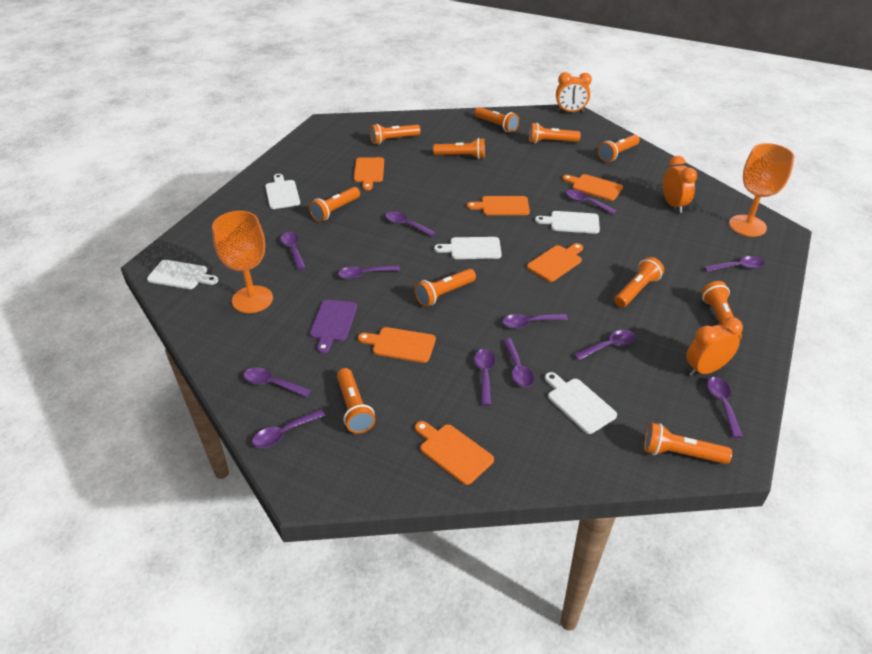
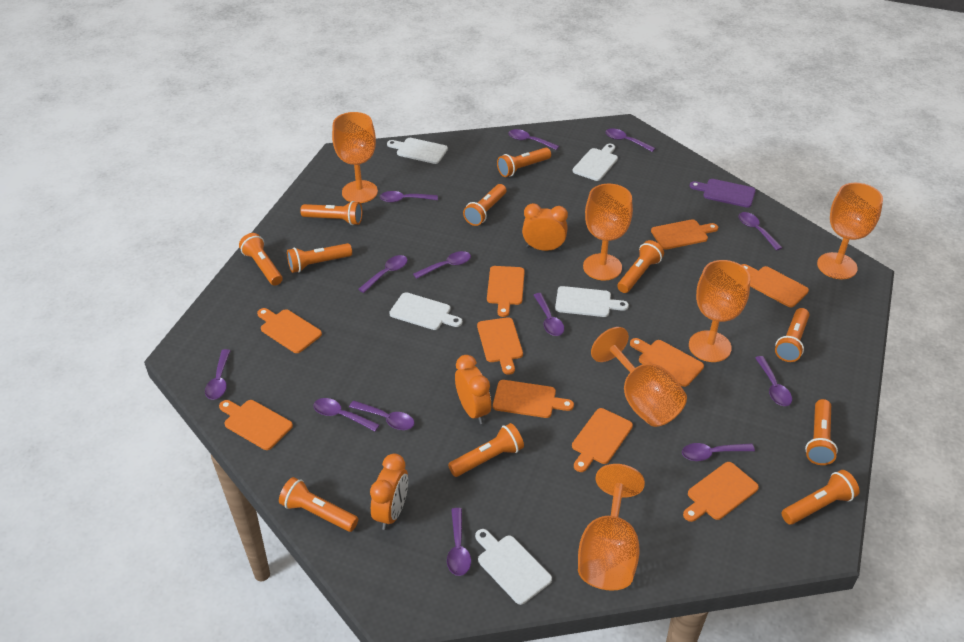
orange cutting board: [354,157,384,190] [358,327,436,363] [415,421,494,485] [467,196,530,215] [527,243,583,282] [562,174,623,201] = 6 -> [219,400,293,450] [257,308,322,353] [477,317,523,375] [487,266,525,317] [493,380,574,418] [572,408,633,472] [630,338,704,387] [651,219,718,250] [683,462,759,522] [741,264,809,307] = 10
orange goblet: [212,211,273,313] [729,143,795,237] = 2 -> [332,112,378,203] [578,464,645,590] [583,184,633,281] [591,327,687,427] [689,260,750,362] [817,183,883,279] = 6
purple spoon: [243,367,312,397] [252,409,326,448] [281,232,306,270] [338,265,400,279] [385,212,436,236] [474,349,495,406] [503,314,568,329] [503,339,534,387] [566,190,617,215] [574,330,636,361] [704,256,765,272] [707,377,743,438] = 12 -> [205,349,231,400] [313,398,379,431] [349,401,415,430] [359,255,407,293] [380,191,438,203] [413,251,471,279] [447,508,471,576] [509,129,559,150] [534,293,564,336] [606,128,655,152] [682,443,755,461] [739,212,782,251] [755,356,792,406] = 13

